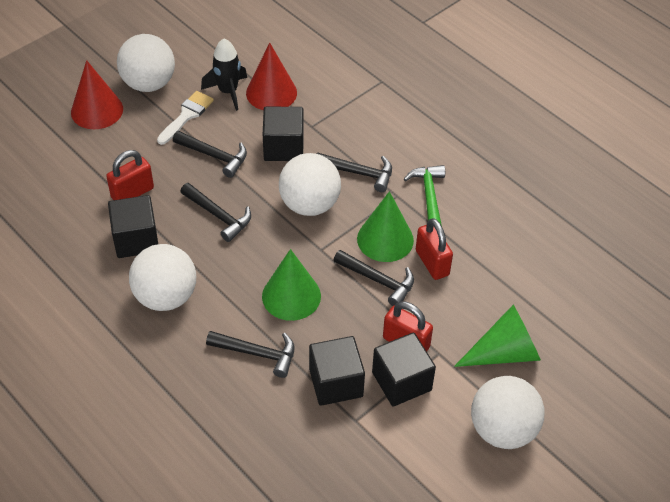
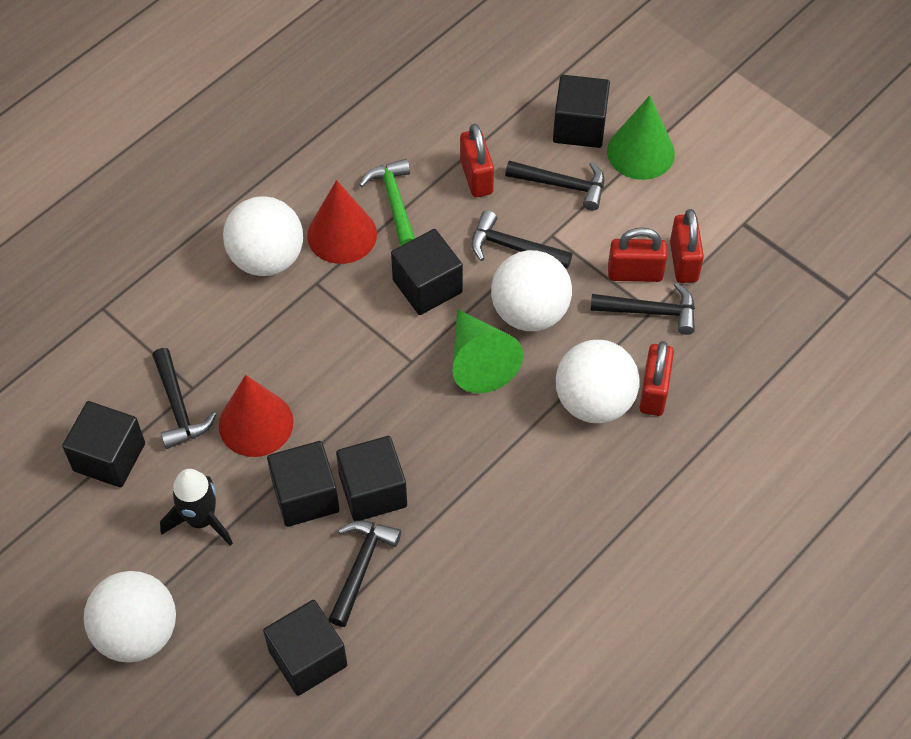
black cube: [108,195,158,258] [263,107,304,161] [309,336,365,406] [372,333,436,407] = 4 -> [62,401,145,488] [263,600,347,696] [267,441,340,527] [336,436,407,521] [391,229,463,315] [553,75,610,148] = 6
green cone: [262,249,321,321] [357,191,414,262] [454,305,541,367] = 3 -> [452,309,523,393] [607,96,675,180] = 2
red padlock: [106,150,154,200] [383,301,433,351] [416,218,453,280] = 3 -> [460,124,494,197] [608,227,667,282] [639,341,674,416] [670,209,704,283] = 4
white brush: [157,91,214,145] = 1 -> none = 0

